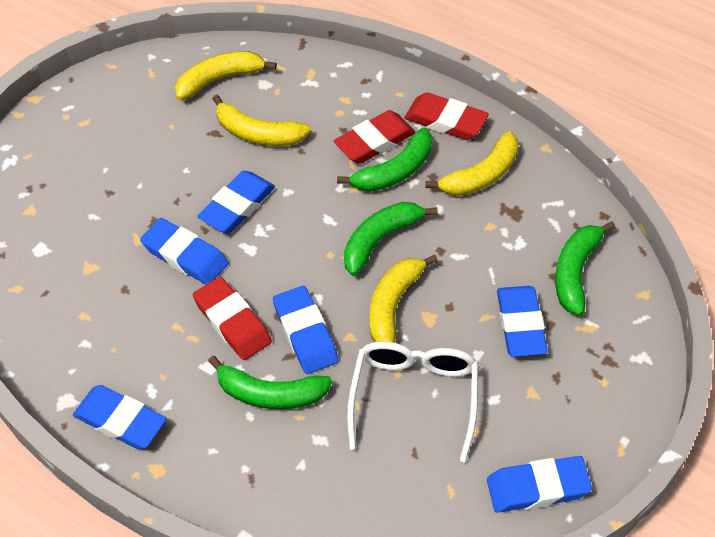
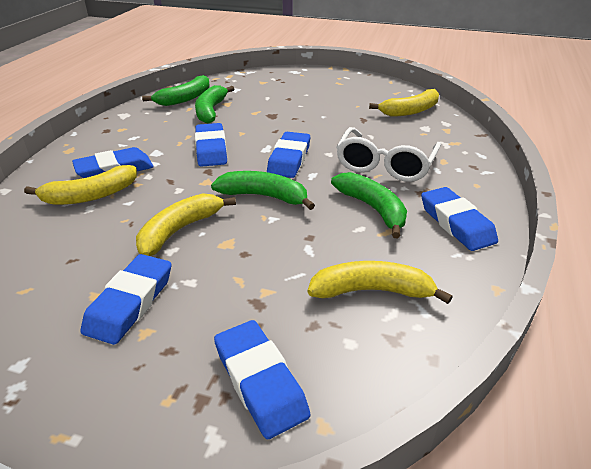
red eraser: [193,277,272,360] [334,110,416,164] [404,92,489,140] = 3 -> none = 0

